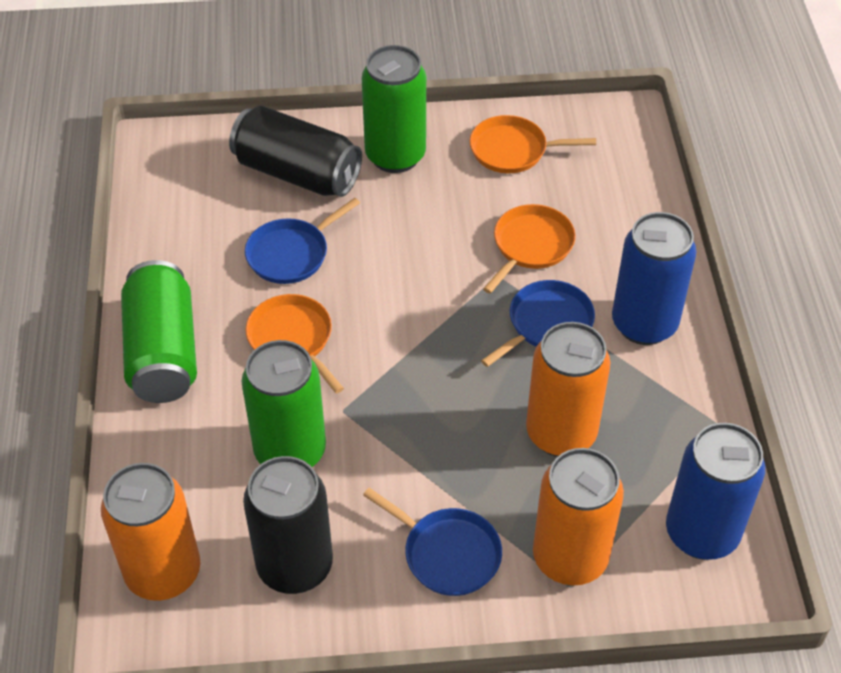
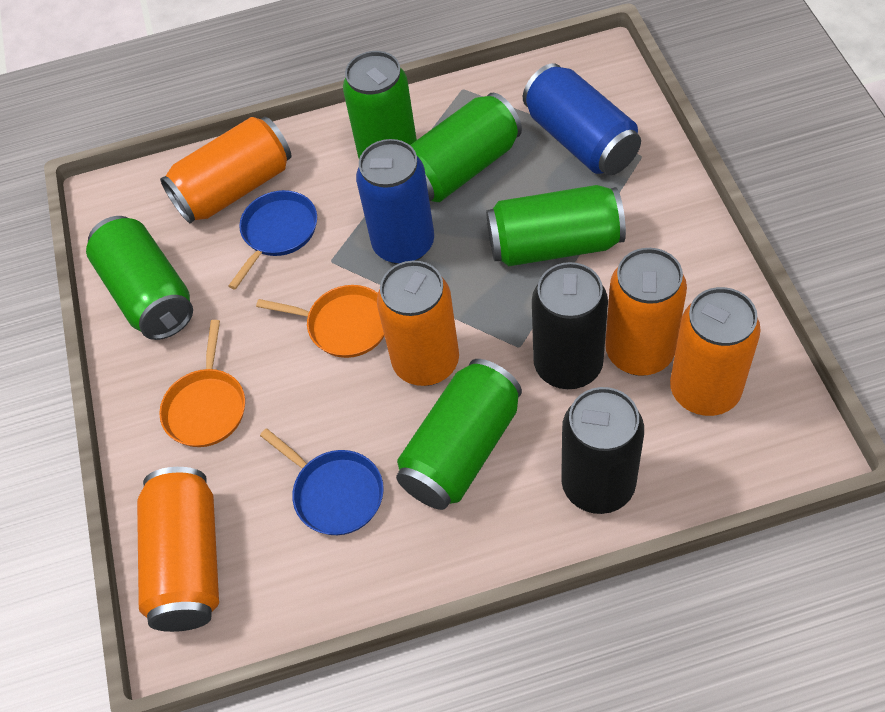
blue pan: [245,198,360,284] [363,488,502,596] [481,280,595,367] = 3 -> [228,190,317,290] [260,428,384,535] = 2
green can: [121,260,197,403] [241,340,326,467] [362,45,426,173] = 3 -> [86,216,193,340] [343,51,417,159] [396,359,522,510] [410,93,522,202] [486,185,626,266] = 5
orange can: [101,463,200,601] [526,322,610,457] [533,448,624,585] = 3 -> [137,467,219,632] [160,117,291,224] [377,261,459,386] [605,248,687,376] [670,287,761,416] = 5
orange pan: [246,294,344,394] [470,115,596,173] [483,204,576,294] = 3 -> [159,320,245,447] [256,285,384,358] = 2

